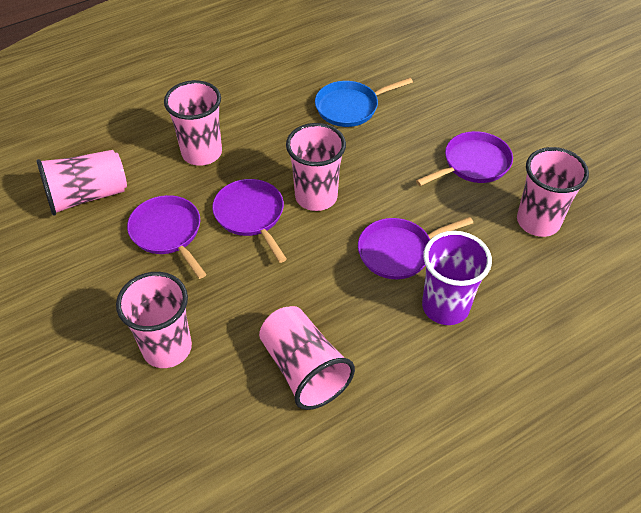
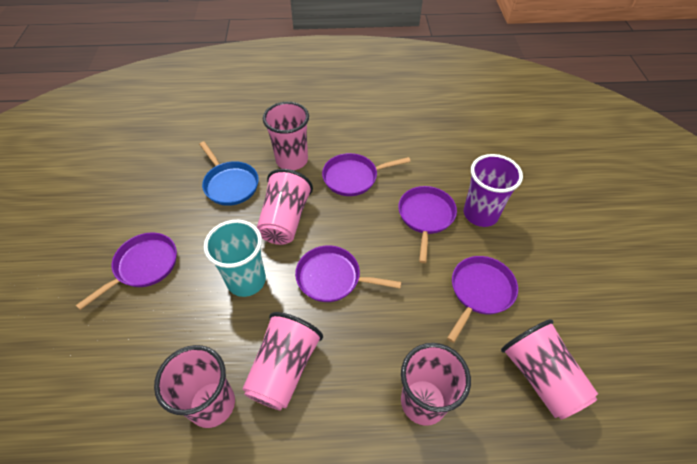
purple pan: [127,195,207,279] [212,179,287,263] [358,217,473,279] [416,131,513,186] = 4 -> [76,232,177,310] [295,245,401,302] [322,153,411,196] [398,186,457,263] [447,256,518,343] = 5
turquoise cup: none = 0 -> [204,220,266,297] = 1

